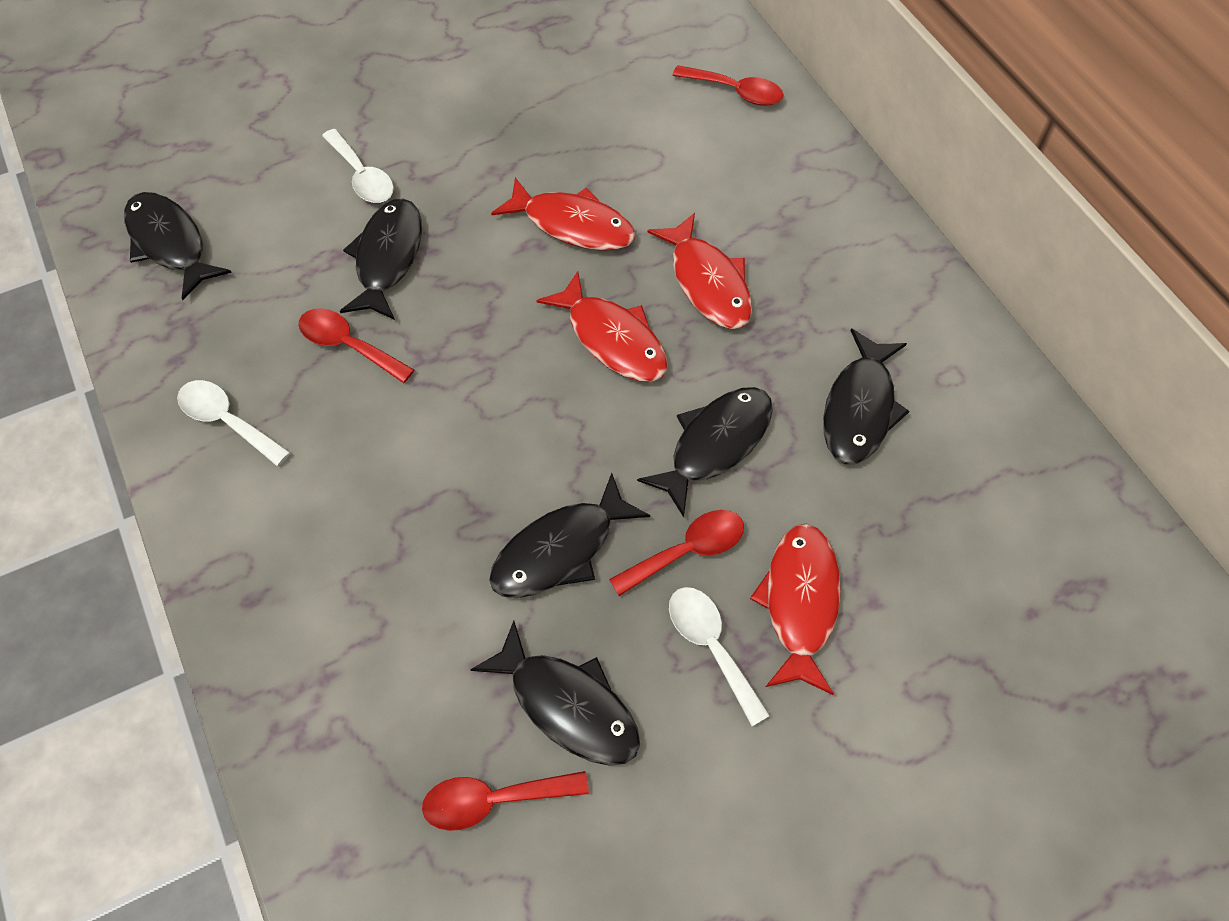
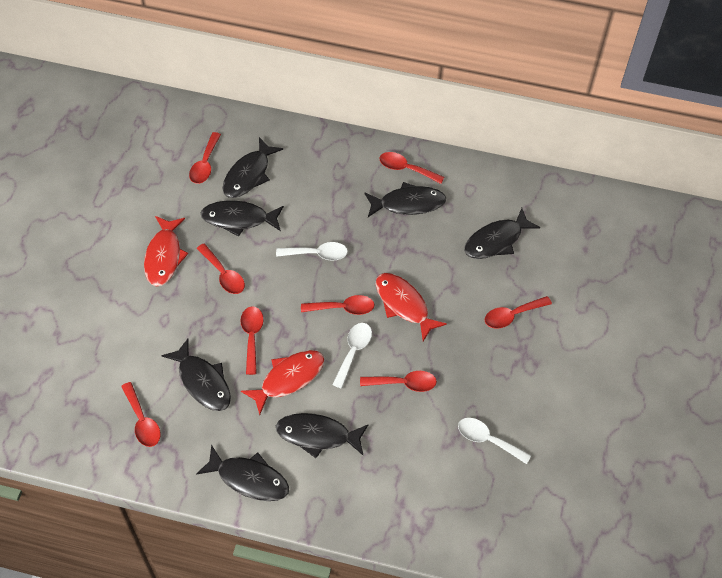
black fish: [124,192,232,300] [340,198,422,320] [470,621,640,766] [489,473,650,598] [637,387,773,518] [823,328,909,464] = 6 -> [161,339,231,411] [196,445,289,501] [201,201,284,237] [223,137,283,198] [276,413,368,458] [364,182,446,217] [464,208,541,259] = 7
red fish: [491,177,636,251] [537,271,667,381] [647,213,752,329] [750,524,841,695] = 4 -> [144,216,188,287] [241,350,324,415] [375,273,447,341] = 3
red spoon: [299,308,414,383] [422,771,589,831] [609,510,744,596] [672,65,784,106] = 4 -> [121,382,161,447] [189,132,221,184] [197,244,245,294] [240,306,264,375] [301,295,375,315] [360,371,437,392] [379,152,444,184] [485,296,552,329] = 8

